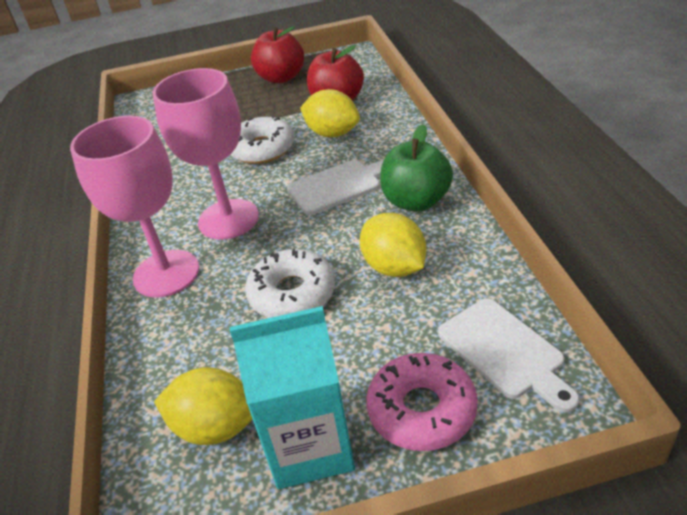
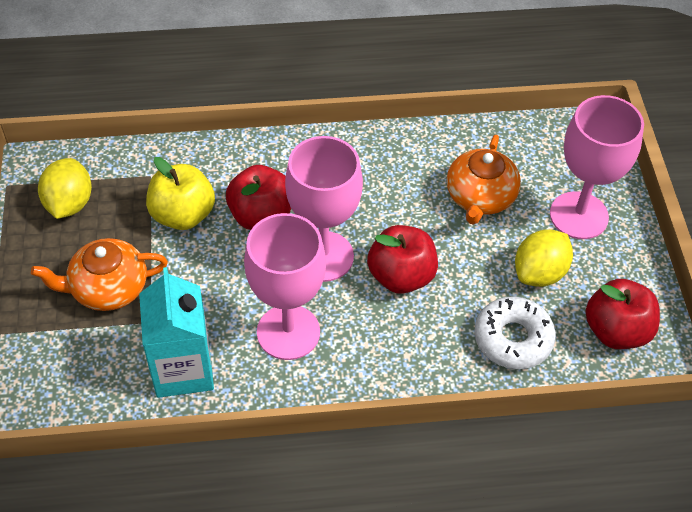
green apple: [380,124,453,212] = 1 -> none = 0
orange teapot: none = 0 -> [31,238,168,311] [447,134,521,225] = 2
pink donut: [366,353,478,451] = 1 -> none = 0
pink goblet: [70,116,199,297] [152,68,259,240] = 2 -> [244,213,326,360] [285,136,363,282] [550,95,644,239] = 3
red apple: [251,26,304,83] [307,45,364,100] = 2 -> [226,165,291,230] [367,225,438,294] [585,279,660,349] = 3
white cutting board: [287,159,384,215] [438,298,580,412] = 2 -> none = 0
white donut: [230,115,295,164] [245,249,335,318] = 2 -> [474,296,556,369] = 1
yellow apple: none = 0 -> [146,157,215,230] = 1
yellow lemon: [154,367,253,445] [300,89,360,138] [360,213,426,277] = 3 -> [38,158,92,219] [515,230,573,287] = 2

